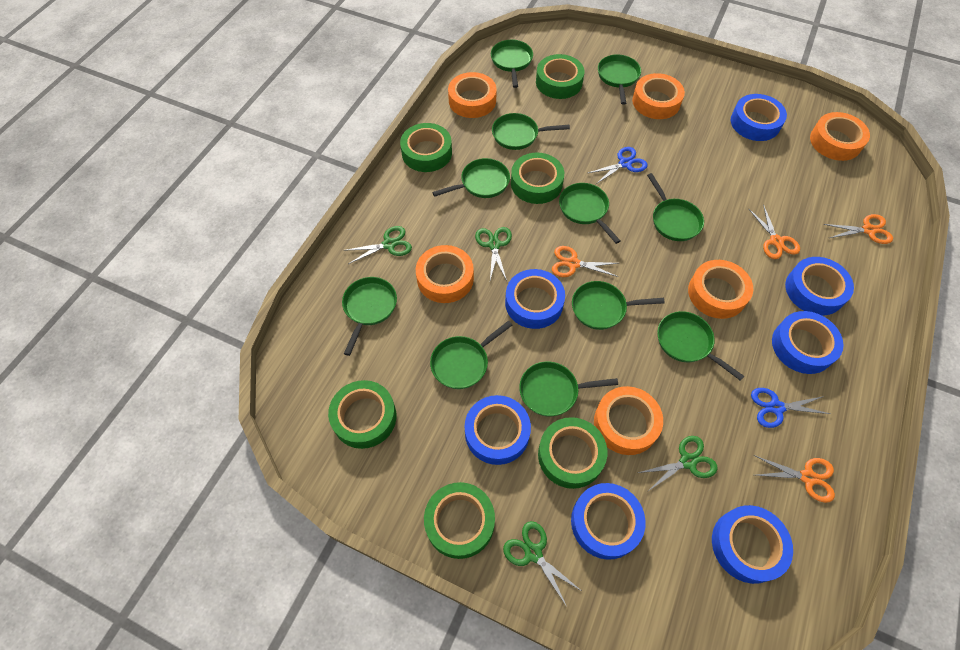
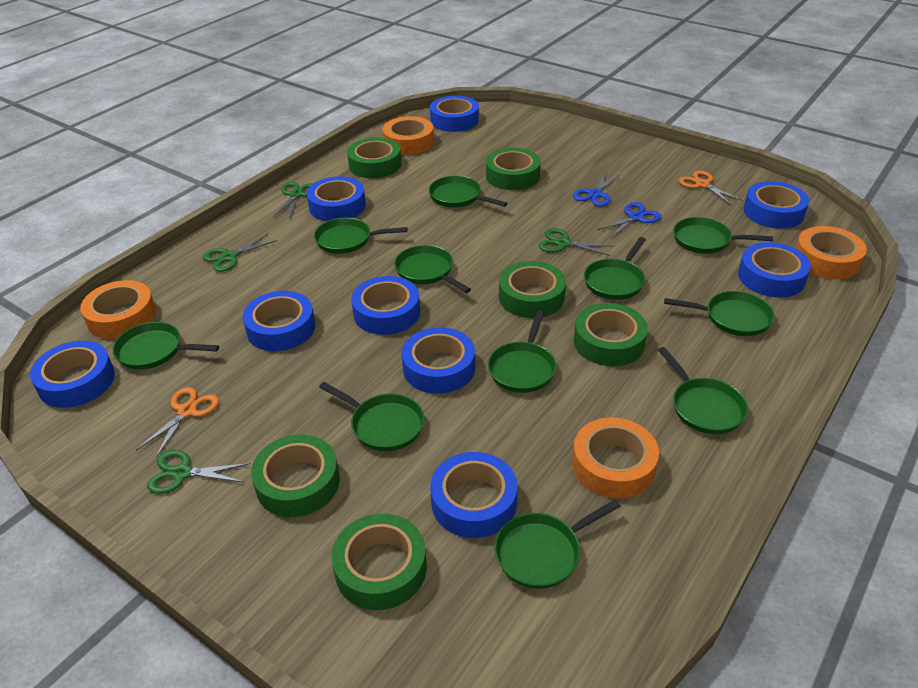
blue tape: [465,395,531,465] [505,269,565,329] [571,483,646,560] [712,505,793,584] [731,94,787,141] [772,311,844,374] [785,257,854,315] = 7 -> [30,341,115,408] [243,291,315,351] [307,176,366,221] [351,276,420,335] [402,327,475,394] [430,96,479,132] [430,452,518,538] [738,242,811,297] [744,181,809,229] = 9
orange scissors: [552,246,618,277] [749,205,800,259] [754,455,835,503] [823,214,893,244] = 4 -> [136,387,219,458] [678,170,743,205] = 2
orange tape: [416,245,474,303] [448,72,497,118] [594,386,663,455] [632,73,685,119] [688,260,753,319] [810,112,870,161] = 6 -> [80,280,156,339] [382,116,434,155] [572,417,659,498] [795,226,867,279] = 4

